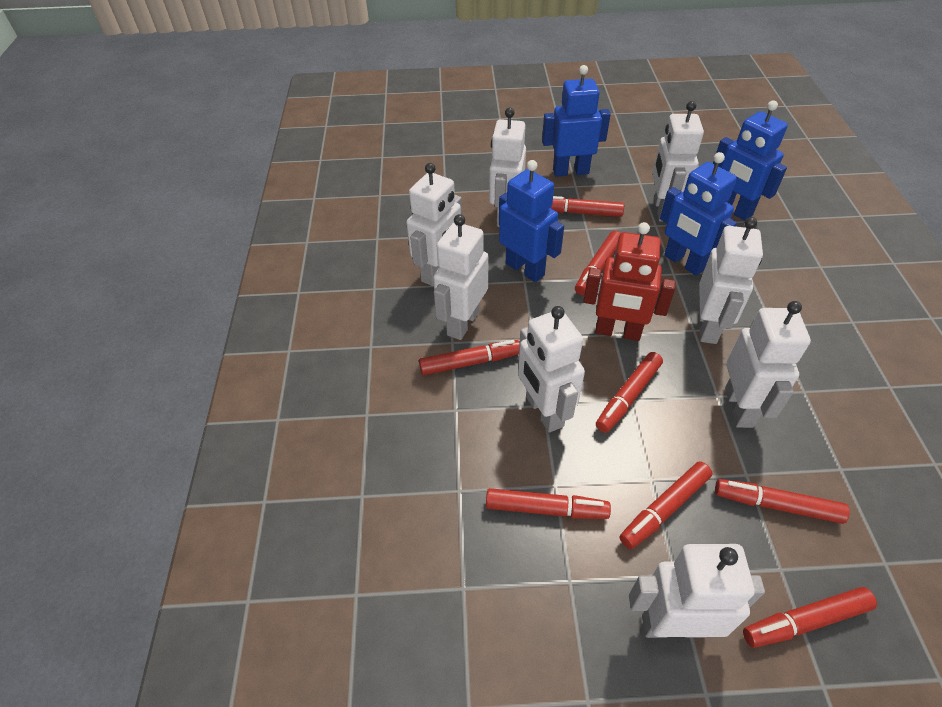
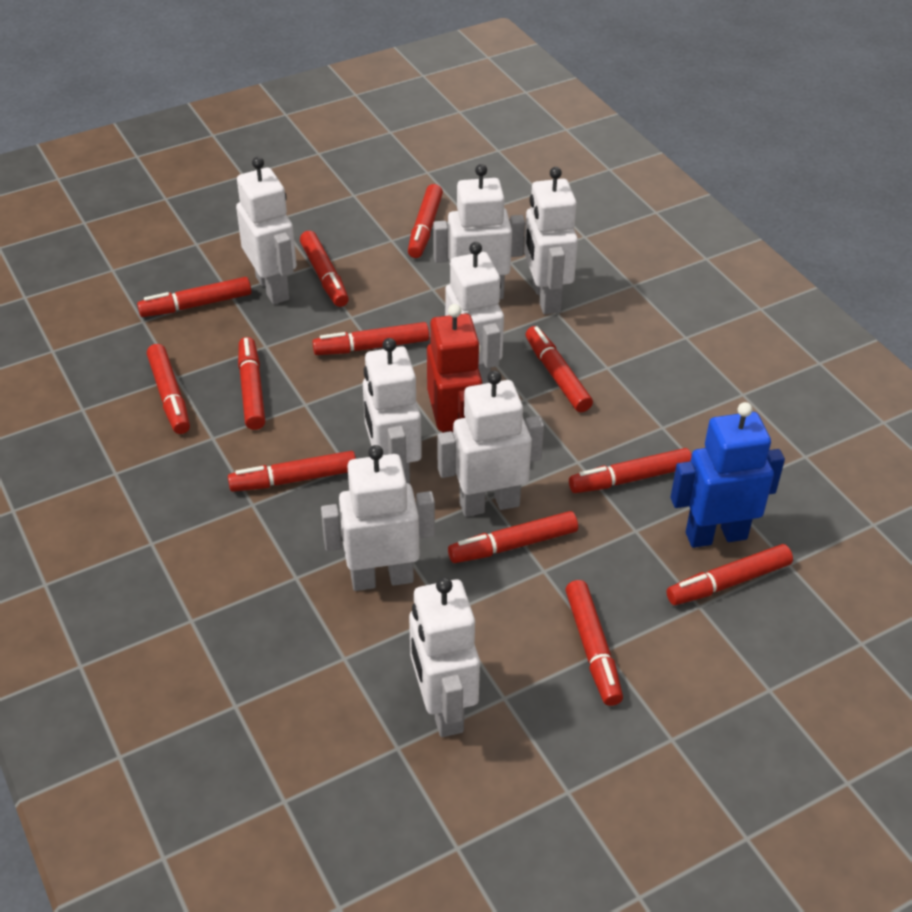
blue robot: [499,160,564,282] [542,65,611,177] [660,152,737,276] [713,100,788,221] = 4 -> [671,402,785,548] = 1
red marker: [419,340,520,375] [486,488,611,519] [550,196,624,217] [575,231,621,295] [596,352,663,433] [620,461,713,549] [715,479,850,524] [743,587,877,648] = 8 -> [137,277,252,317] [147,344,190,434] [228,451,356,492] [238,337,265,430] [300,231,349,307] [312,322,429,355] [408,184,443,258] [448,511,578,563] [526,326,593,412] [565,580,623,706] [569,448,692,493] [667,544,793,605] = 12

